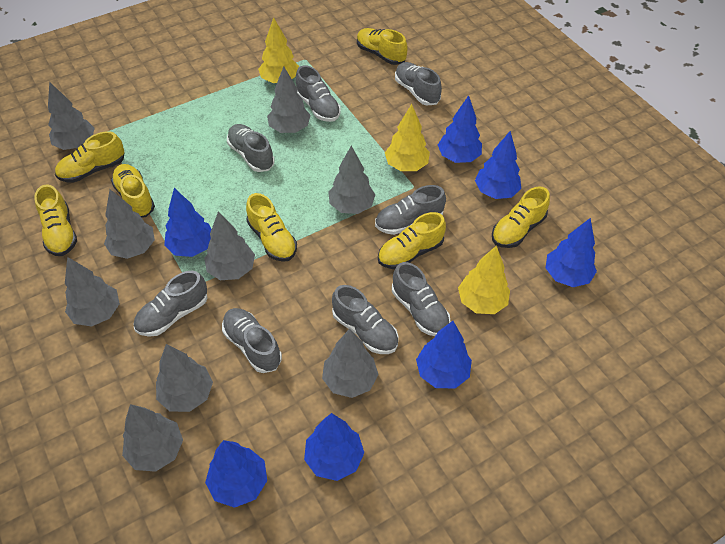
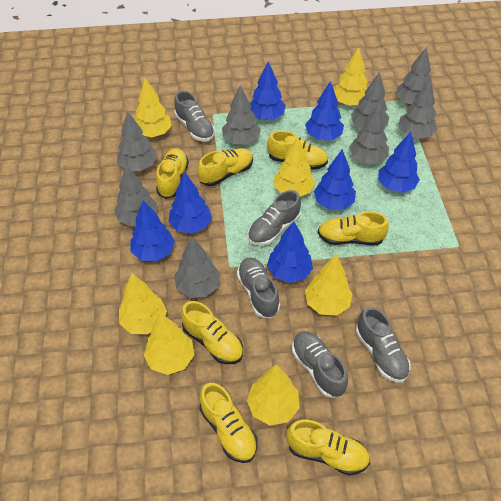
grey shoe: [133,271,208,337] [222,308,282,373] [227,124,275,172] [296,65,341,122] [332,285,398,354] [375,185,446,235] [392,262,450,336] [395,62,442,105] = 8 -> [174,91,215,142] [237,257,280,318] [248,190,301,246] [292,331,348,398] [356,307,410,383] = 5
grey tree: [48,82,95,150] [65,257,120,327] [104,189,155,259] [122,404,183,472] [156,344,213,412] [204,211,255,280] [267,66,311,133] [322,329,378,398] [328,146,376,214] = 9 -> [114,165,157,226] [117,111,157,171] [174,237,221,298] [222,85,261,145] [349,104,389,164] [351,72,389,129] [396,47,432,105] [398,79,437,139] = 8
yellow tree: [258,17,299,83] [385,104,430,171] [458,246,510,314] = 3 -> [119,273,167,334] [135,78,172,137] [144,313,194,375] [247,365,300,426] [274,137,315,197] [305,254,353,316] [334,47,368,106] = 7

